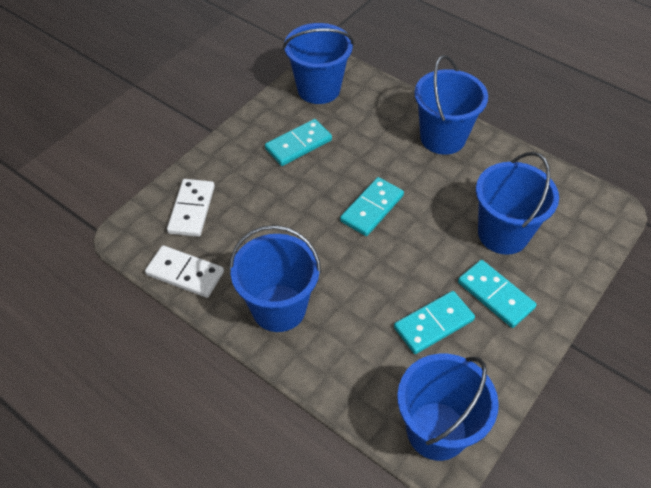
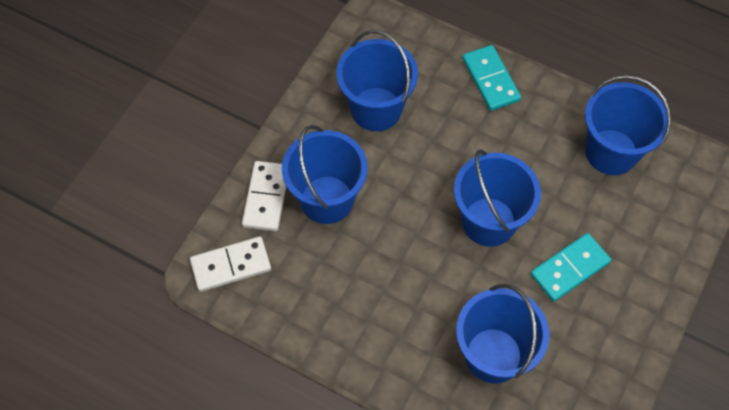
turquoise domino: [265,119,332,166] [340,177,404,236] [394,291,475,354] [458,260,537,328] = 4 -> [462,45,521,111] [531,233,611,302] = 2

